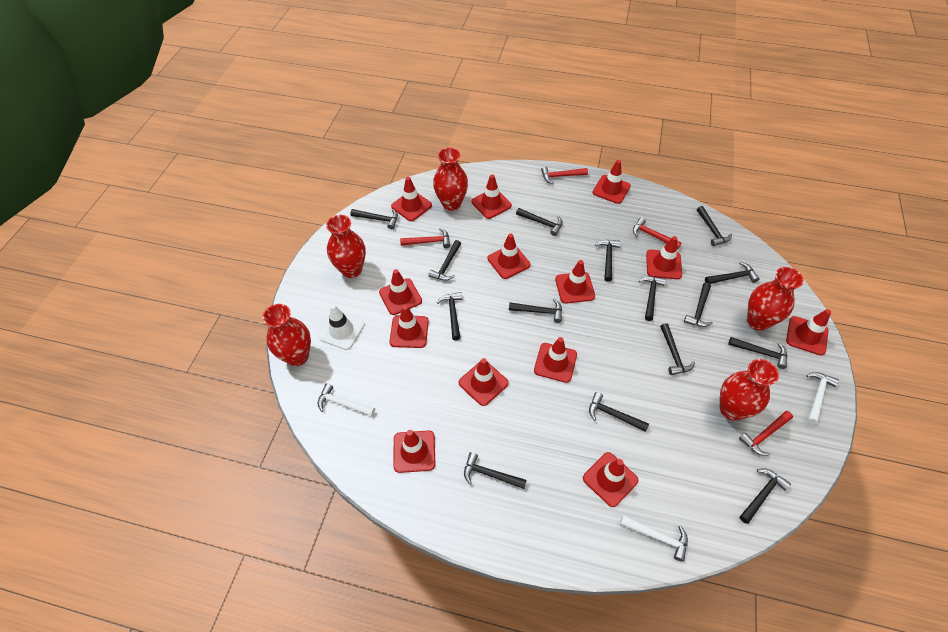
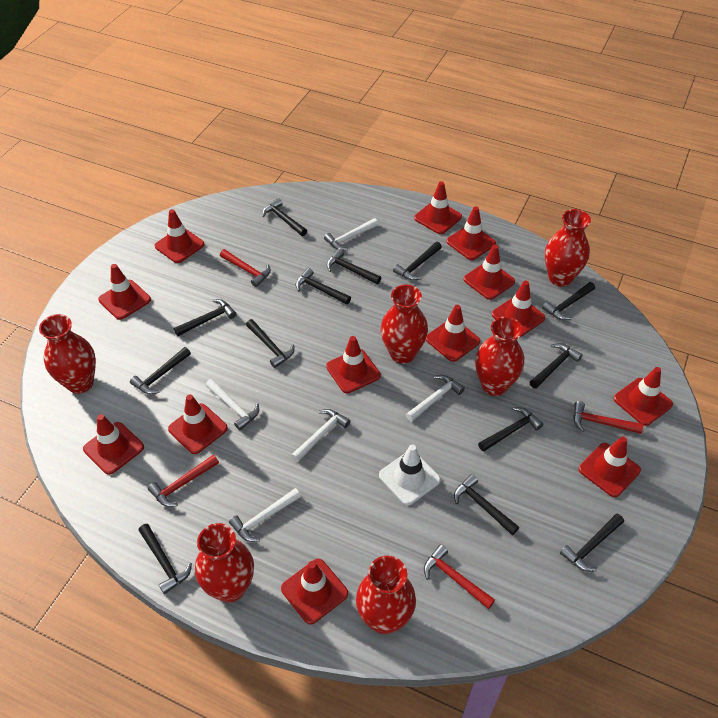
black hammer: [350,209,398,229] [428,240,461,281] [437,292,462,340] [464,452,527,489] [509,299,562,323] [516,208,563,236] [589,392,649,432] [595,240,620,282] [639,276,666,321] [660,323,695,375] [684,283,713,327] [697,206,732,246] [705,262,760,284] [728,337,787,369] [740,468,791,524] = 15 -> [130,347,191,394] [138,524,192,594] [174,299,237,336] [246,319,294,368] [262,198,307,236] [296,268,351,305] [326,249,381,284] [393,242,442,280] [454,474,519,535] [478,407,543,452] [529,343,583,389] [542,282,595,320] [560,514,624,572] = 13
red vase: [262,304,311,366] [326,215,366,278] [433,147,468,211] [720,359,779,421] [747,267,803,330] = 5 -> [39,314,96,394] [195,523,254,603] [356,556,416,634] [381,285,428,364] [475,316,524,396] [545,209,591,287] = 6
white hammer: [318,383,375,416] [620,515,688,562] [806,372,839,424] = 3 -> [206,379,259,430] [229,488,301,542] [291,409,351,462] [324,218,378,251] [406,375,465,422] = 5

